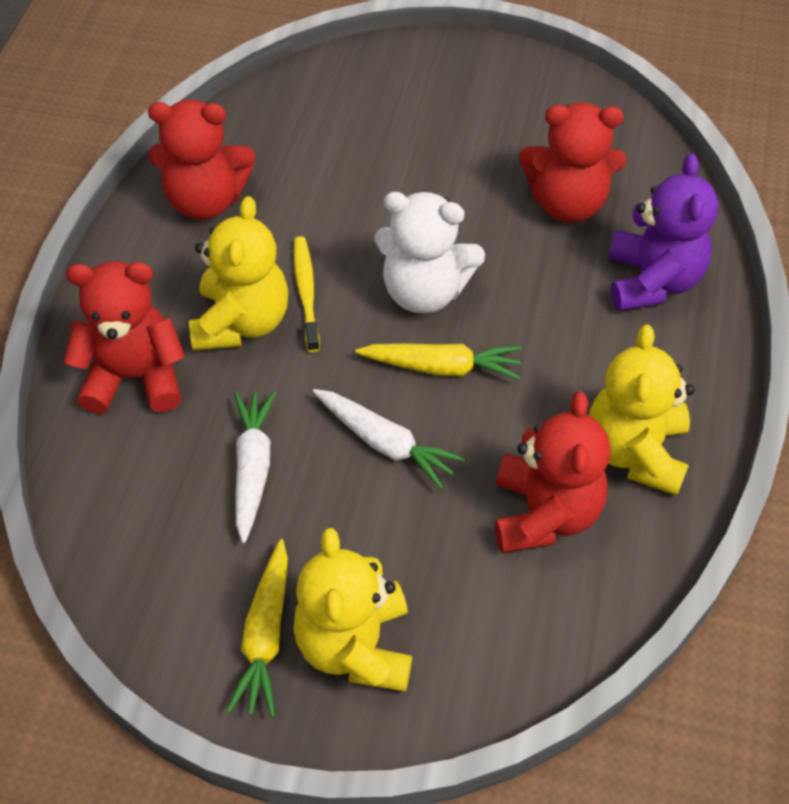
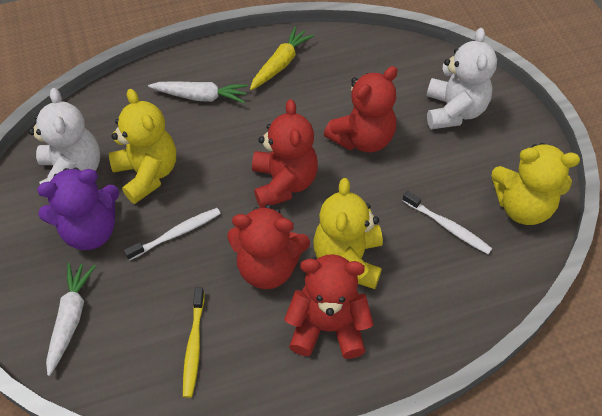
white teddy bear: [374,192,485,313] = 1 -> [28,88,100,199] [426,28,497,129] = 2
white toothbrush: none = 0 -> [124,208,221,261] [402,191,492,254] = 2
yellow carrot: [226,539,288,717] [356,343,521,379] = 2 -> [250,26,314,90] = 1

